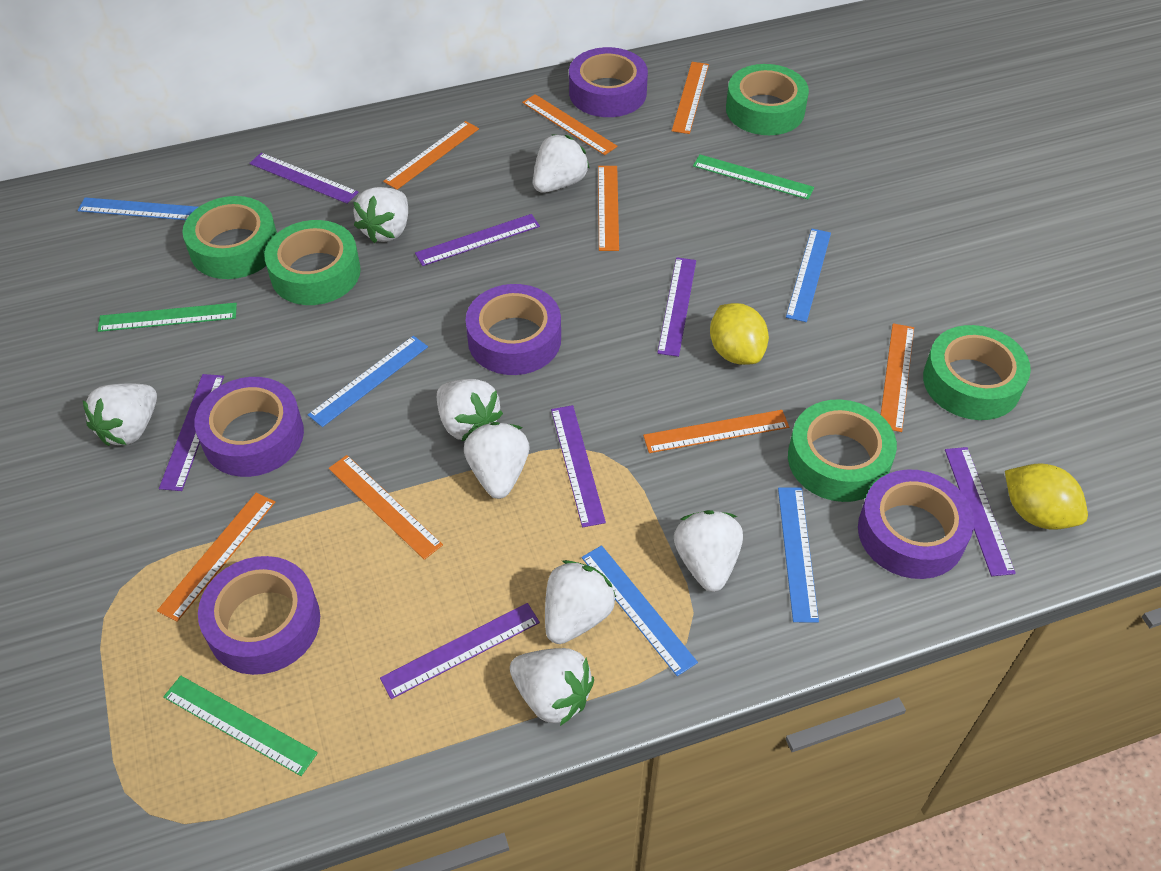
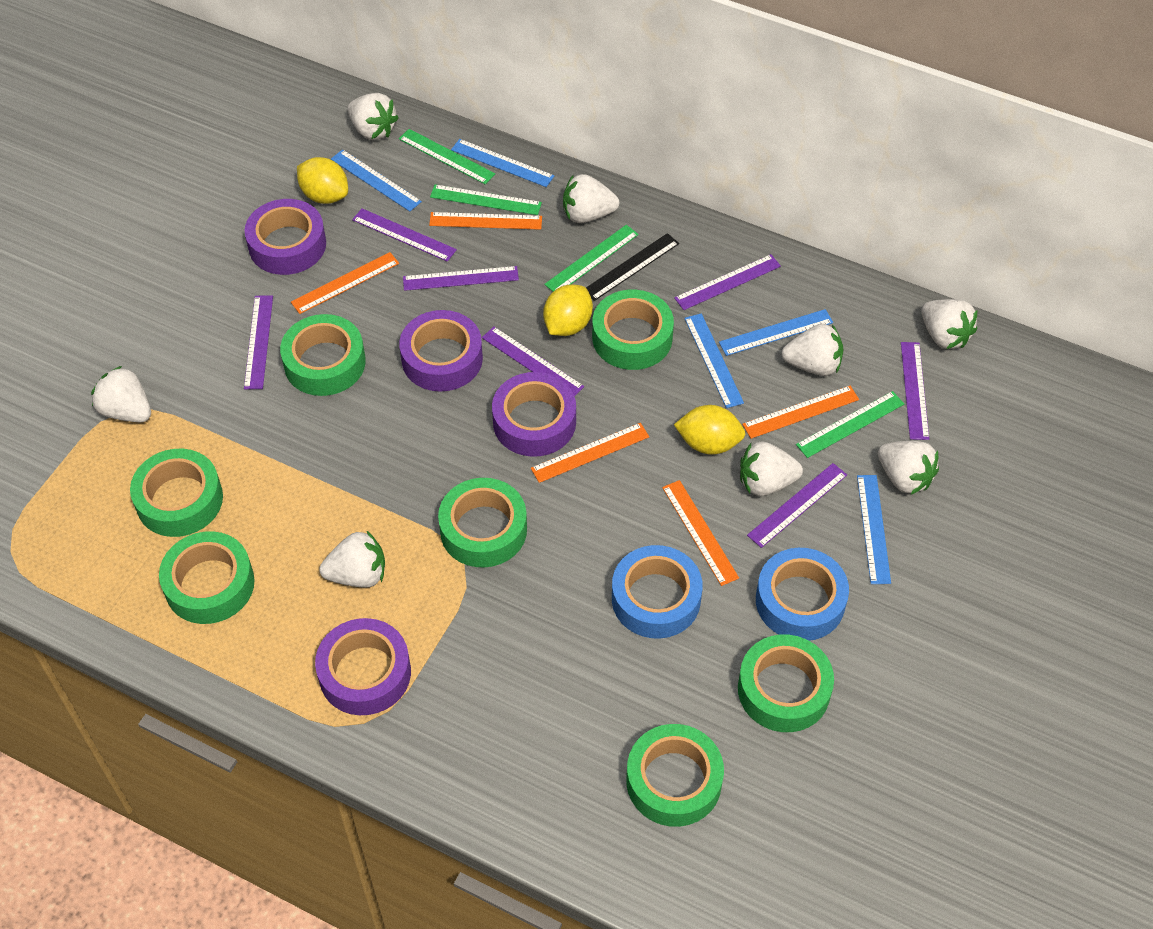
black ruler: none = 0 -> [586,233,679,301] = 1
blue tape: none = 0 -> [612,545,703,639] [756,548,849,641] = 2
green ruler: [98,303,237,332] [163,676,318,776] [693,154,814,199] = 3 -> [399,129,495,184] [430,185,542,215] [544,225,639,292] [796,391,904,458] = 4
green tape: [182,196,277,279] [264,220,361,305] [726,64,809,135] [788,399,897,502] [923,325,1031,420] = 5 -> [130,449,223,537] [159,531,255,624] [280,314,366,396] [438,478,527,568] [592,290,674,370] [626,724,724,827] [738,635,834,732] = 7
orange ruler: [157,493,275,622] [329,455,443,560] [383,121,479,190] [522,94,618,155] [598,166,619,251] [643,410,789,453] [672,62,709,134] [881,323,914,432] = 8 -> [291,252,399,314] [429,212,542,230] [531,423,649,483] [662,480,739,586] [742,386,859,439] = 5
purple tape: [194,377,304,477] [198,556,320,675] [466,284,561,375] [569,47,648,117] [858,469,974,579] = 5 -> [245,199,326,275] [315,618,411,715] [399,310,483,392] [492,372,576,457] = 4
yellow lemon: [710,303,769,365] [1005,463,1088,530] = 2 -> [297,157,348,204] [543,284,593,336] [674,405,746,455] = 3

